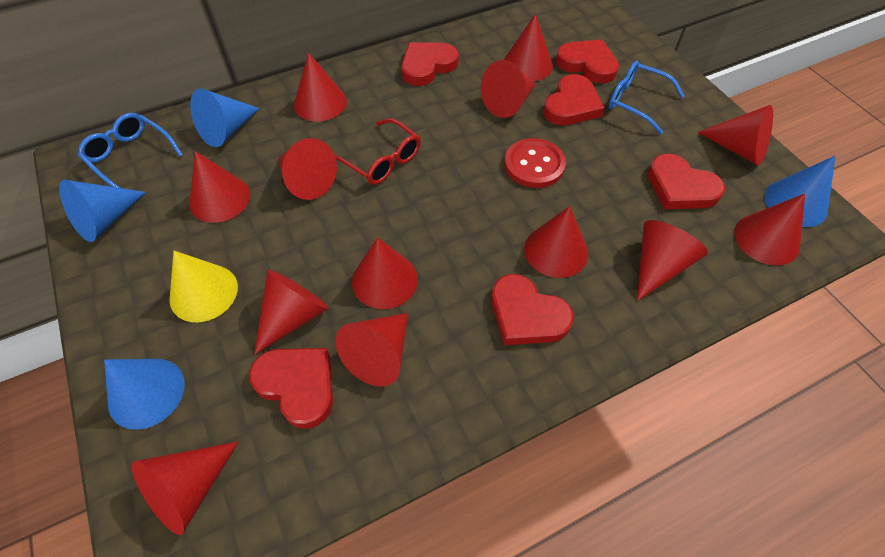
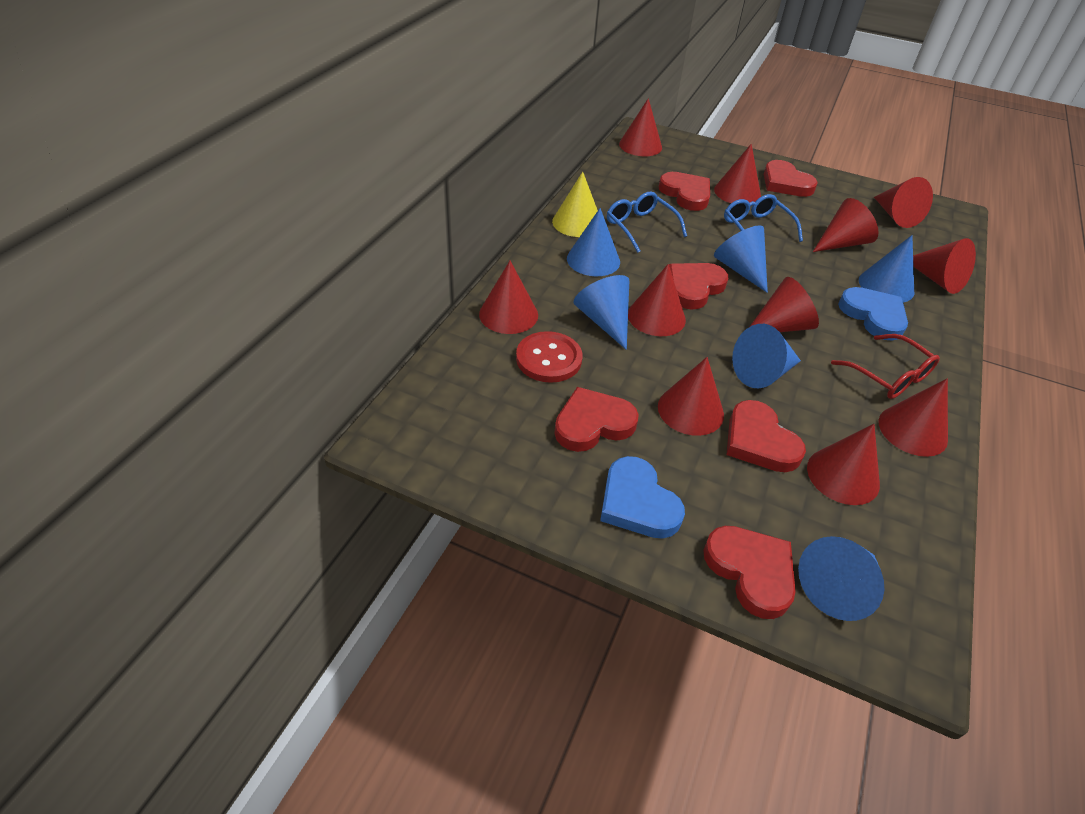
blue cone: [59,180,146,242] [104,359,185,430] [190,88,260,147] [764,156,836,227] = 4 -> [567,208,620,276] [573,275,629,350] [714,225,768,293] [732,324,801,388] [798,536,885,621] [859,235,914,303] = 6
blue heart: none = 0 -> [600,456,685,539] [838,287,908,340] = 2
red cone: [132,441,239,535] [189,151,251,223] [254,269,329,354] [278,138,337,200] [294,52,347,121] [335,313,408,387] [352,237,418,309] [481,60,536,118] [504,14,553,81] [524,206,588,278] [637,220,708,301] [697,105,773,165] [734,194,805,265] = 13 -> [479,261,538,334] [619,98,662,156] [628,264,686,336] [658,357,724,436] [714,144,761,203] [750,277,819,332] [807,424,880,505] [813,198,879,252] [874,177,933,228] [879,378,948,457] [913,238,976,294] = 11

